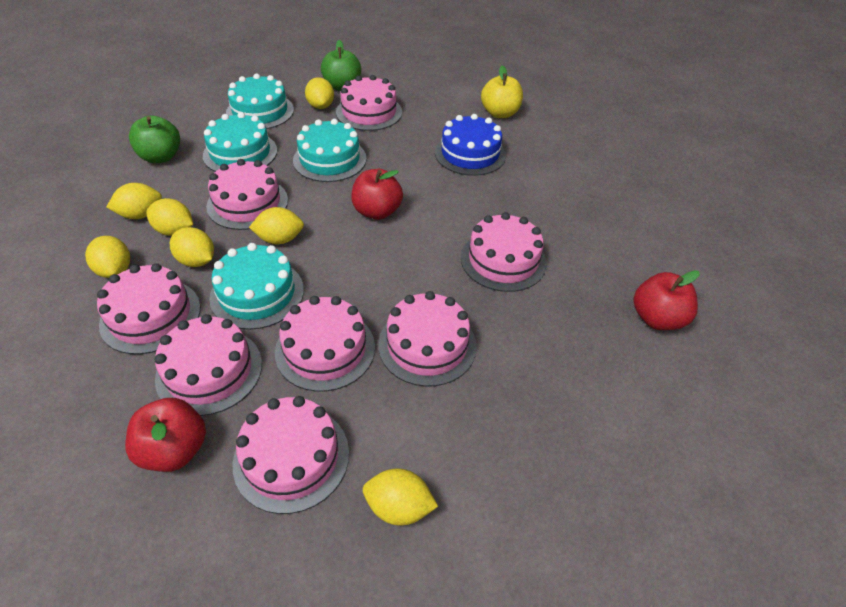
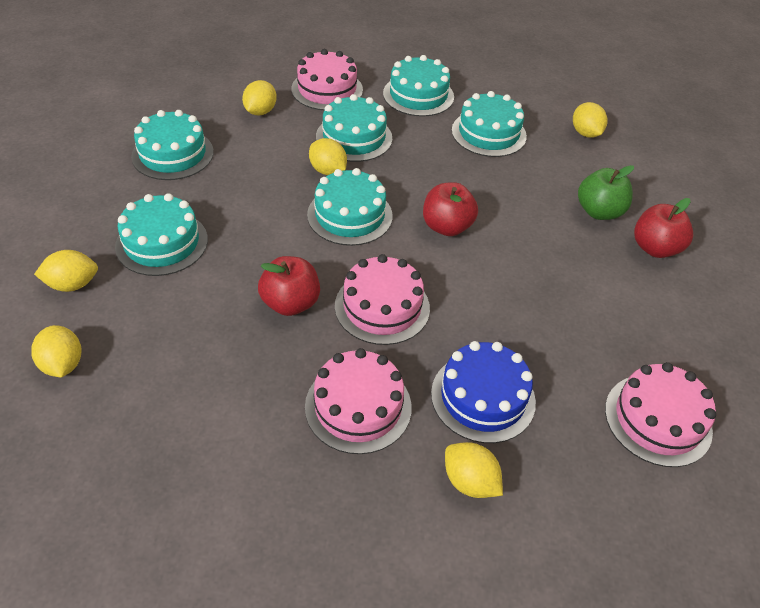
green apple: [129,116,180,163] [321,40,361,91] = 2 -> [578,165,634,220] = 1
pink cake: [97,263,200,354] [154,314,262,416] [206,159,288,230] [233,396,349,514] [275,296,375,392] [336,75,402,131] [378,291,477,387] [461,212,547,292] = 8 -> [291,49,363,110] [305,348,412,454] [335,254,430,345] [605,362,716,467] = 4
turquoise cake: [203,112,277,172] [209,243,304,330] [226,74,294,129] [293,119,367,182] = 4 -> [115,193,208,276] [131,110,214,180] [307,168,393,246] [316,94,392,162] [383,55,454,117] [452,91,527,157] = 6
yellow apple: [481,65,523,118] = 1 -> none = 0
yellow lemon: [85,236,130,278] [107,183,162,219] [147,198,193,236] [170,227,214,267] [249,207,304,244] [305,77,334,109] [363,468,438,525] = 7 -> [31,325,82,378] [34,250,98,292] [242,80,277,116] [309,138,347,175] [445,442,503,498] [573,102,607,138] = 6

